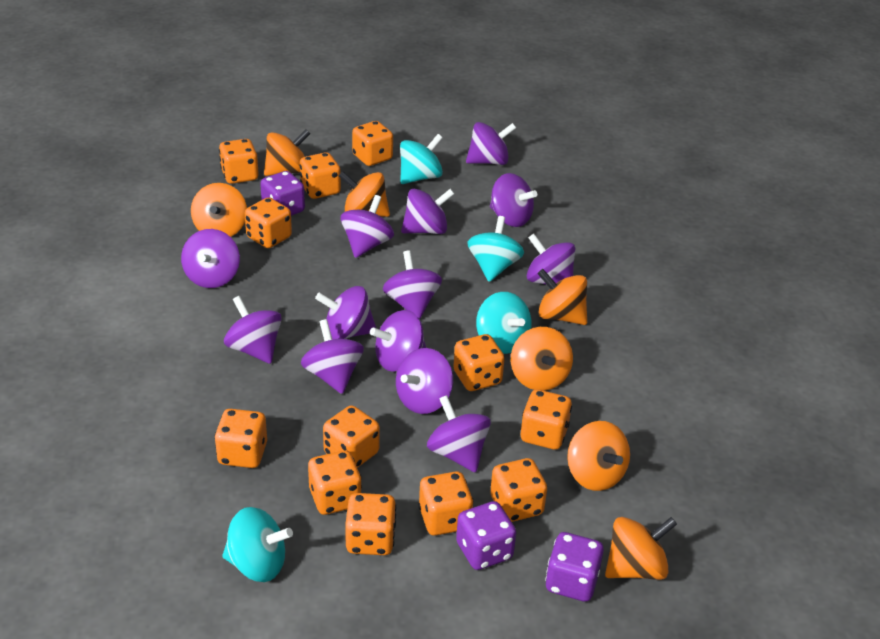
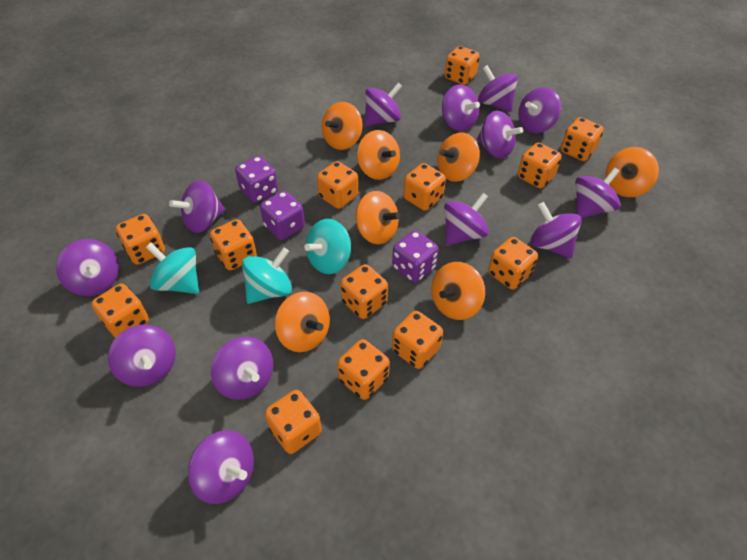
orange dice: [214,409,267,468] [219,139,259,184] [245,197,292,248] [300,152,341,199] [308,450,362,515] [323,405,380,468] [345,493,396,555] [352,121,393,166] [418,471,474,536] [453,334,505,391] [490,458,547,522] [521,389,572,450] = 12 -> [91,284,149,338] [116,214,165,265] [210,219,257,270] [265,390,322,454] [317,161,358,209] [337,339,390,400] [340,264,388,319] [392,311,443,369] [403,163,446,211] [445,46,480,85] [488,237,538,290] [518,143,561,188] [561,117,604,161] = 13
turquoise spinning top: [222,507,293,582] [400,134,443,184] [467,216,524,282] [476,292,531,354] = 4 -> [146,243,199,294] [242,247,292,304] [304,219,351,274] = 3

